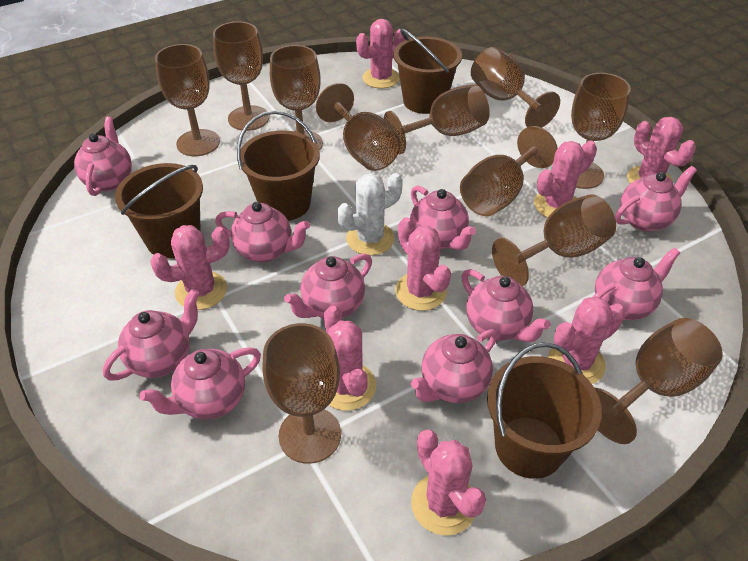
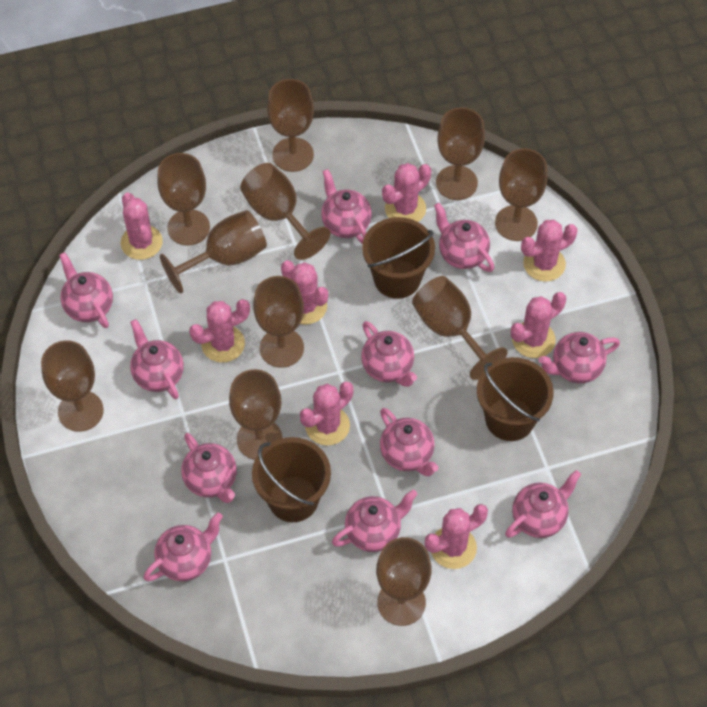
brown bucket: [115,163,203,259] [237,111,320,221] [393,29,462,114] [487,342,602,479] = 4 -> [252,437,331,522] [362,217,435,299] [477,357,554,441] = 3
pink teapot: [74,117,132,196] [103,289,199,380] [140,347,261,419] [215,202,310,263] [284,253,372,318] [410,185,476,250] [411,329,498,403] [461,269,551,342] [593,247,681,320] [615,166,697,232] = 10 -> [59,252,113,328] [130,319,184,399] [144,513,223,581] [181,433,237,503] [321,169,372,244] [332,490,418,552] [361,321,417,387] [380,408,439,476] [434,203,494,272] [505,470,581,538] [538,332,620,383] = 11
white cactus: [337,173,403,255] = 1 -> none = 0

